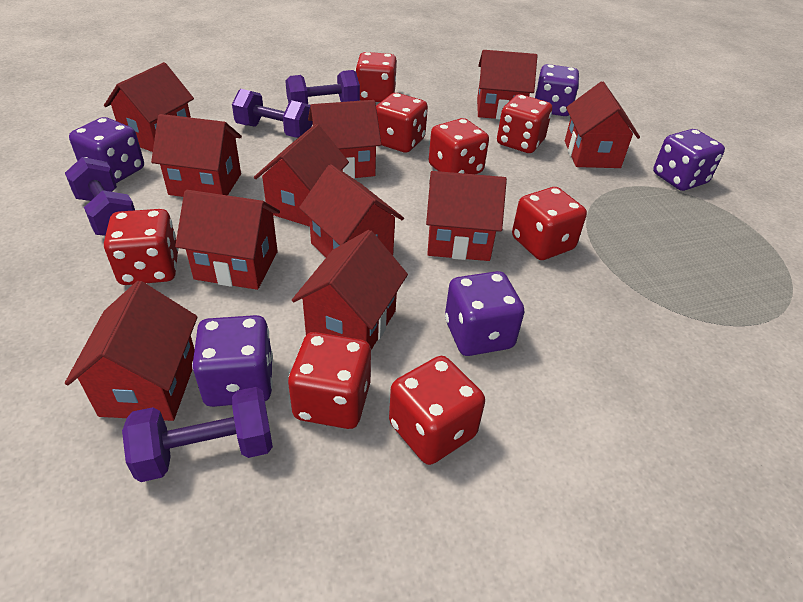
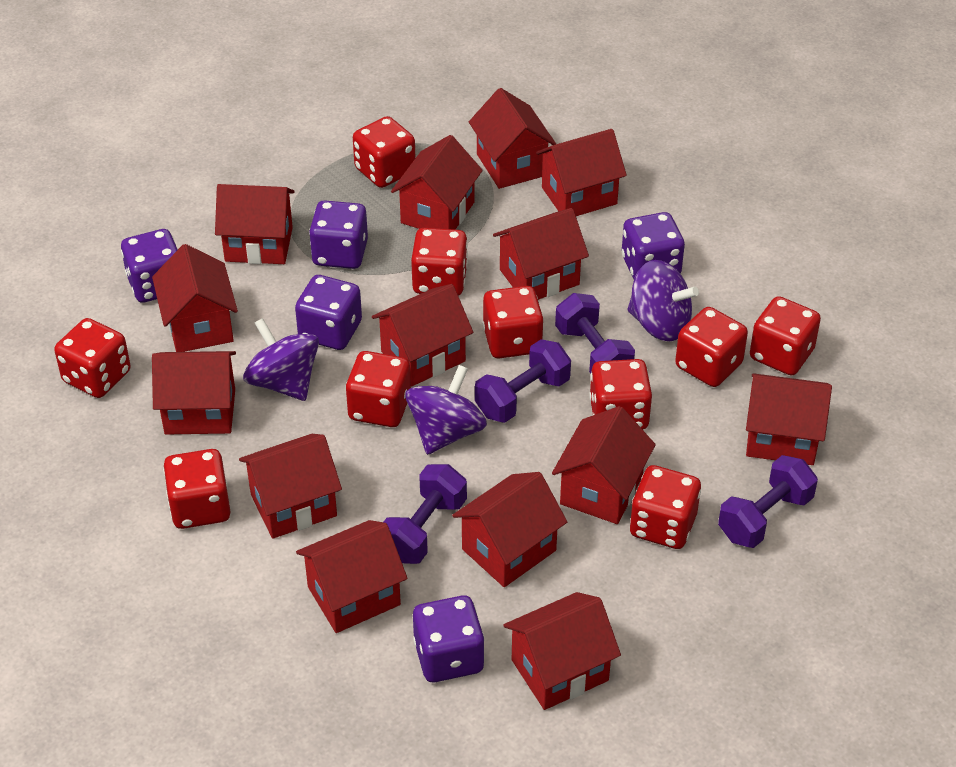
purple spinning top: none = 0 -> [243,318,319,401] [405,365,487,455] [627,260,699,341] = 3
red dice: [104,209,179,285] [288,332,371,429] [355,52,397,102] [376,93,428,153] [389,356,485,465] [429,118,489,174] [497,94,552,153] [512,187,587,260] = 8 -> [54,318,131,398] [163,449,231,529] [346,351,411,427] [353,116,416,188] [411,228,468,296] [483,286,544,359] [589,359,652,430] [630,465,701,549] [675,307,748,387] [750,296,821,375] = 10
red house: [65,281,198,421] [104,62,194,152] [151,114,242,197] [175,190,280,290] [254,124,349,227] [292,230,408,350] [299,164,404,257] [308,100,381,179] [426,171,507,261] [477,50,537,120] [565,81,640,168] = 11 -> [152,244,238,352] [152,351,236,434] [215,184,295,264] [239,434,342,539] [296,520,408,633] [372,284,473,387] [391,135,483,230] [452,472,567,587] [469,88,556,189] [493,208,589,300] [503,592,621,710] [536,129,627,216] [552,406,656,524] [746,373,832,465] = 14

